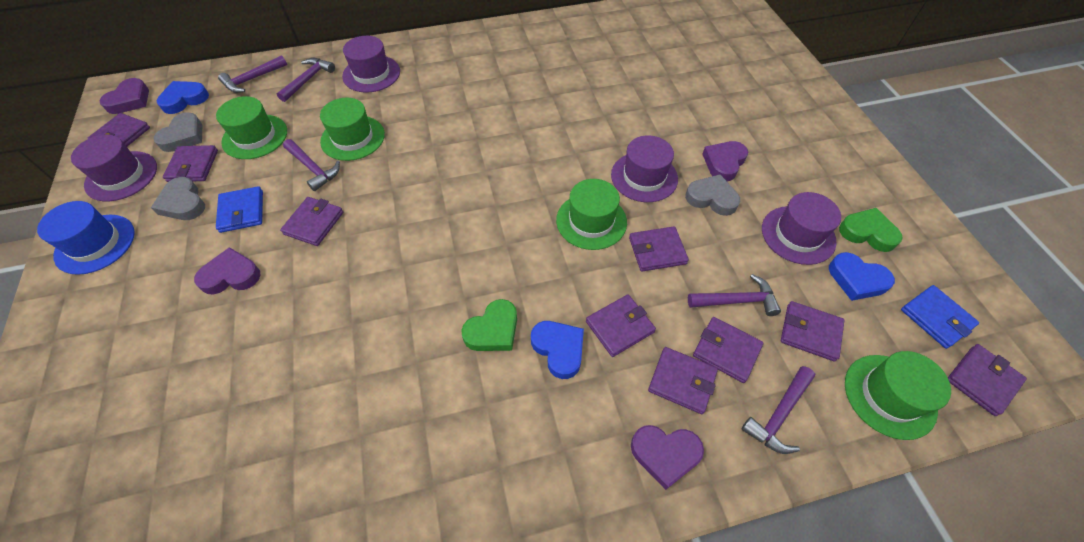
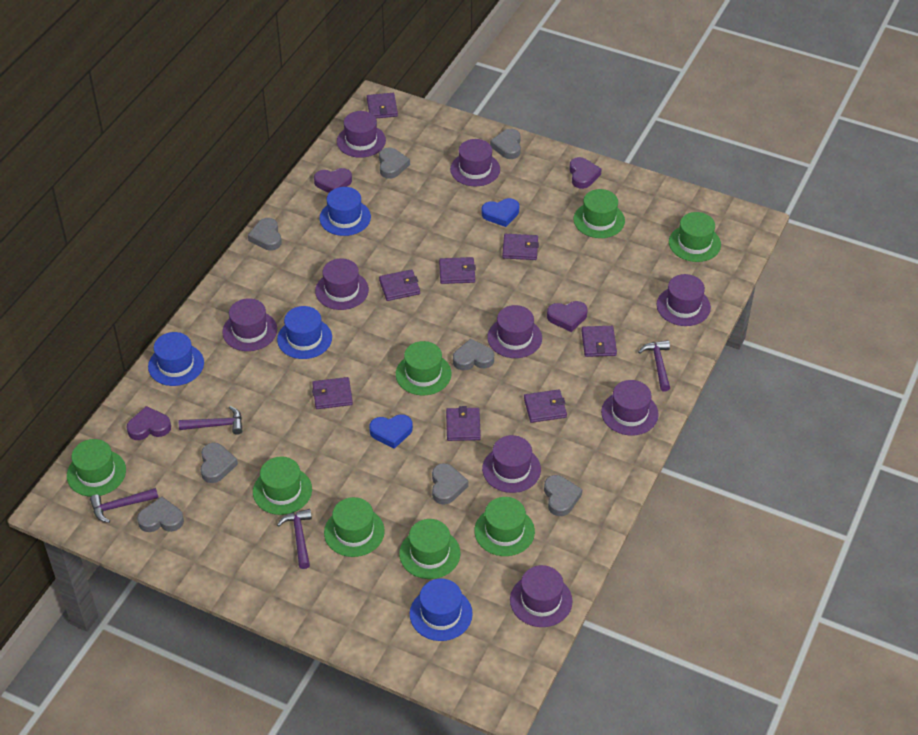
blue hat: [37,201,135,275] = 1 -> [148,332,204,386] [277,306,332,359] [320,187,371,236] [410,578,473,641] = 4
blue heart: [157,81,209,114] [531,321,584,379] [829,252,895,301] = 3 -> [369,414,413,449] [481,198,519,227] = 2
blue wallet: [216,186,263,233] [901,285,979,349] = 2 -> none = 0
green hat: [216,96,287,159] [320,98,385,161] [556,179,627,250] [845,351,951,440] = 4 -> [67,439,126,497] [253,457,312,515] [324,497,385,557] [396,341,451,395] [399,519,460,579] [474,497,535,556] [573,189,625,238] [669,212,721,262] = 8
green heart: [461,299,517,351] [839,208,903,252] = 2 -> none = 0
grey heart: [151,177,205,220] [154,112,202,152] [685,174,740,216] = 3 -> [137,497,184,532] [200,443,238,483] [248,218,282,251] [379,147,410,179] [432,463,469,505] [453,338,494,371] [490,129,521,159] [544,475,582,516] = 8
purple hammer: [218,55,287,93] [276,58,335,102] [283,139,340,191] [688,274,781,316] [741,366,815,454] = 5 -> [90,488,158,523] [179,406,243,435] [277,509,312,569] [638,340,670,392] = 4
purple hat: [71,135,157,201] [342,36,400,92] [611,135,678,202] [762,192,841,265] = 4 -> [222,298,277,351] [315,258,369,310] [337,111,386,158] [450,139,500,187] [482,435,541,493] [487,305,542,358] [510,565,573,627] [601,380,659,435] [657,274,711,326] = 9
purple wallet: [87,113,150,147] [163,145,218,182] [280,197,343,246] [586,294,656,357] [629,226,689,272] [648,347,718,414] [693,317,763,383] [781,301,845,362] [948,344,1027,416] = 9 -> [312,377,353,409] [367,93,398,118] [379,269,420,301] [439,257,476,284] [446,406,481,441] [502,234,539,260] [524,390,567,423] [581,326,617,357] = 8

